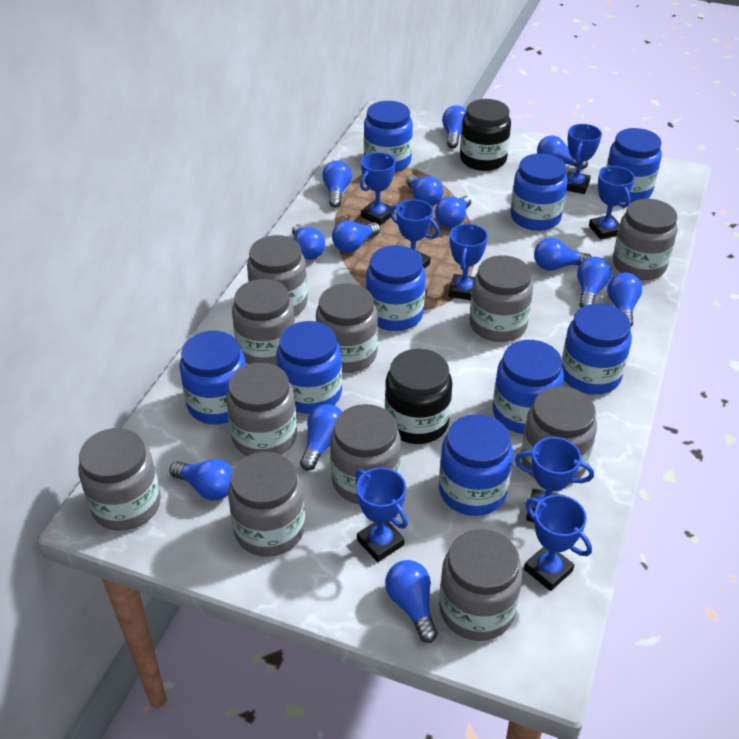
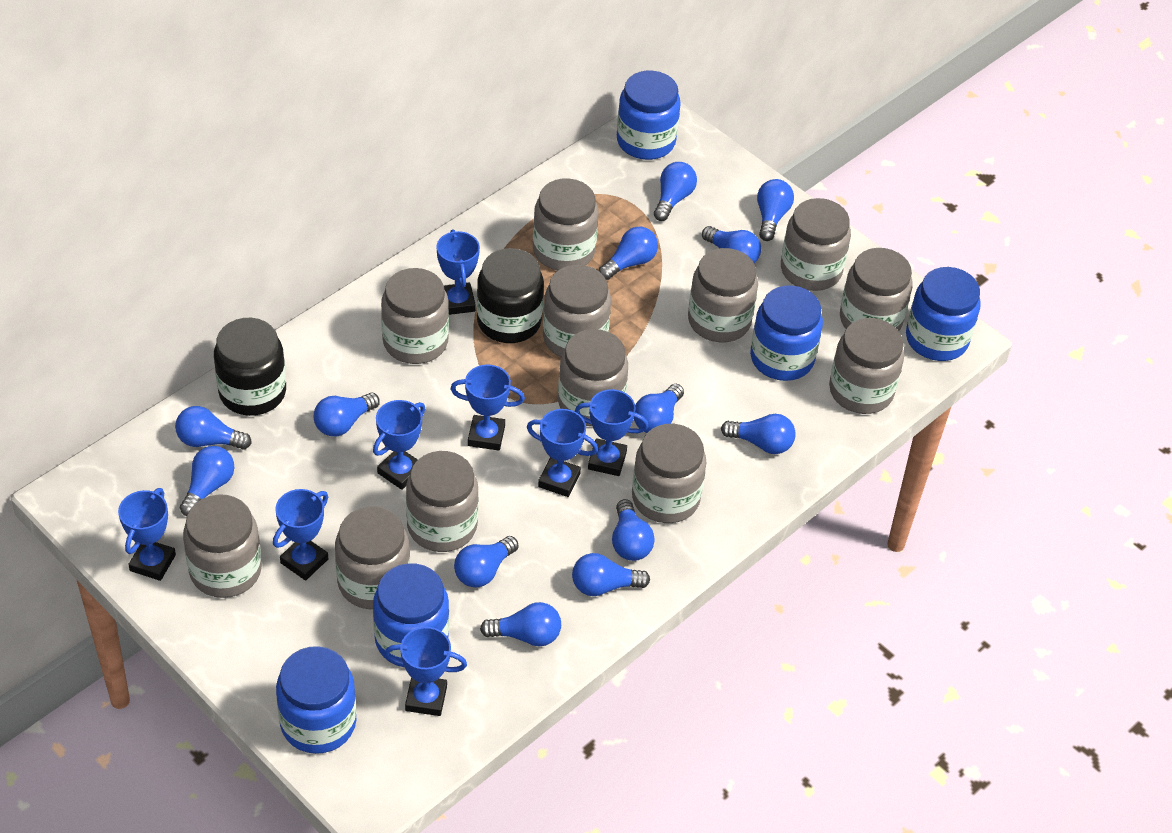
blue jar: [179,331,246,424] [276,321,342,414] [364,101,413,172] [366,245,426,331] [439,414,513,516] [493,340,564,434] [511,153,568,231] [562,303,632,395] [606,128,662,203] = 9 -> [276,646,356,754] [373,563,449,668] [617,71,681,160] [750,286,823,381] [906,267,981,361] = 5
grey jar: [78,428,161,531] [226,363,297,456] [228,452,305,557] [232,279,295,366] [247,235,308,316] [316,283,378,373] [330,404,401,504] [439,529,522,641] [470,255,533,342] [521,386,597,484] [613,199,678,280] = 11 -> [183,495,262,598] [335,506,410,609] [381,268,449,364] [406,451,479,552] [533,179,599,270] [543,265,611,357] [558,329,628,426] [632,424,706,523] [688,248,758,342] [781,198,851,291] [829,318,904,414] [840,248,913,331] = 12

